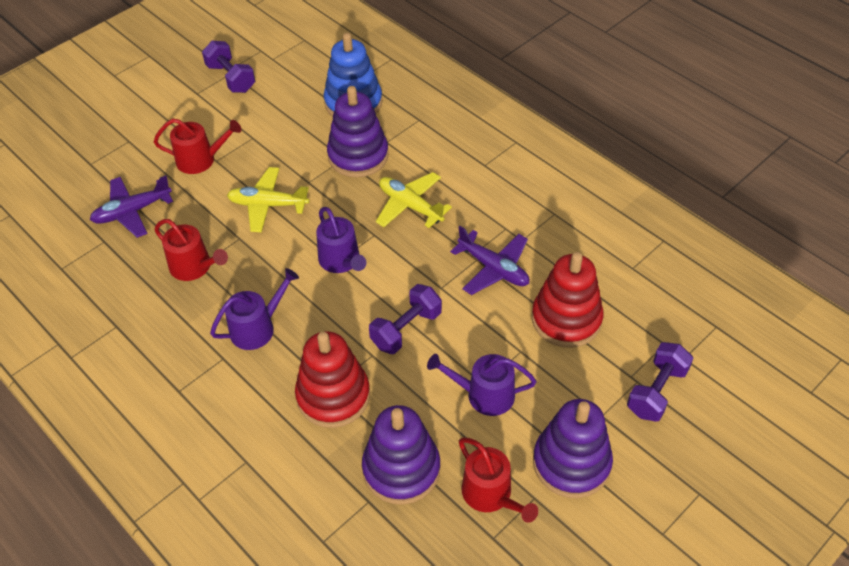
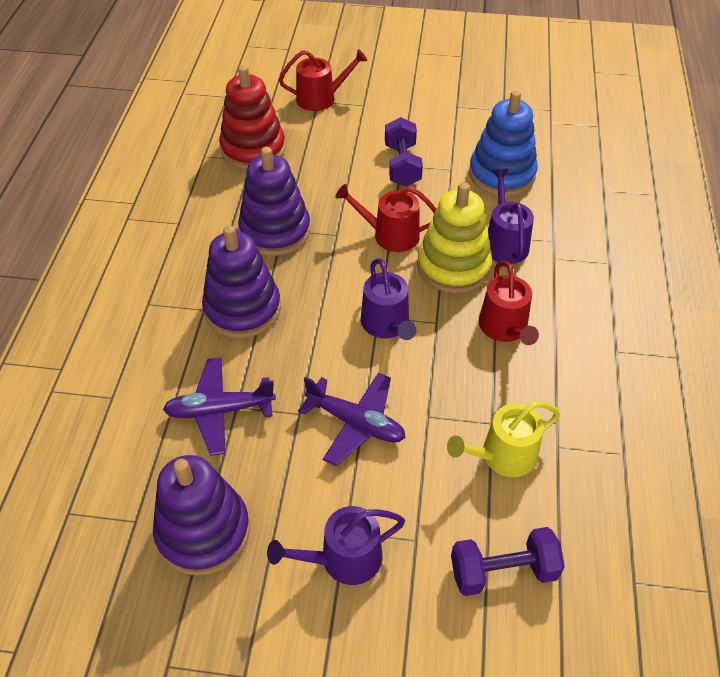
purple dumbbell: [202,41,255,93] [369,284,442,354] [627,342,693,422] = 3 -> [385,117,423,187] [451,527,565,596] = 2
red stacking toy: [295,331,370,428] [532,252,603,348] = 2 -> [219,65,285,170] = 1
yellow plane: [227,167,310,232] [376,172,452,228] = 2 -> none = 0
yellow stacking toy: none = 0 -> [417,182,492,293] = 1
yellow watering can: none = 0 -> [447,401,560,477] = 1

